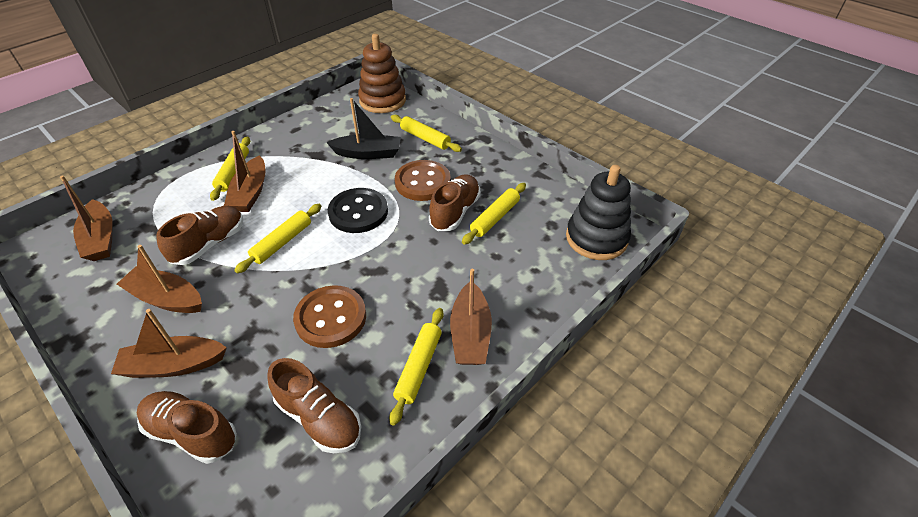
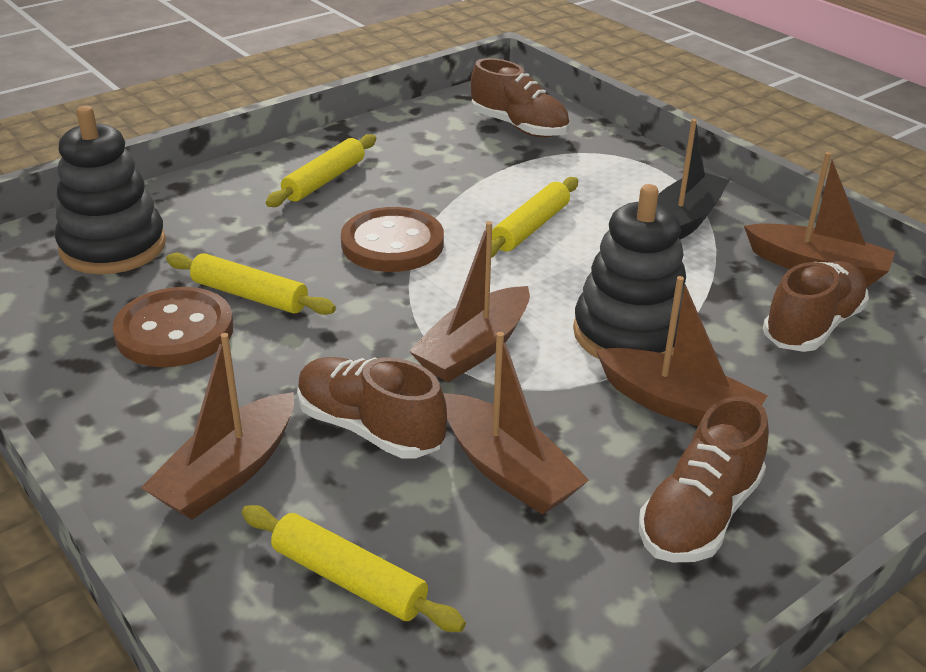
black button: [328,188,388,233] = 1 -> none = 0
black stacking toy: [566,165,631,260] = 1 -> [55,106,166,274] [573,184,687,360] = 2
brown stacking toy: [358,34,406,113] = 1 -> none = 0
yellow rolling pin: [210,137,250,201] [234,204,322,274] [389,308,444,426] [391,115,462,152] [462,183,526,245] = 5 -> [166,253,336,315] [242,505,466,632] [266,134,376,207] [491,177,578,258] = 4

